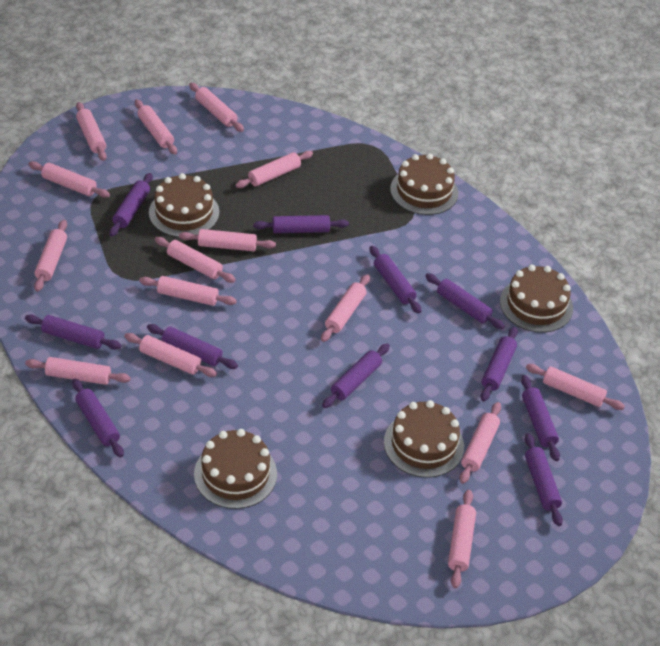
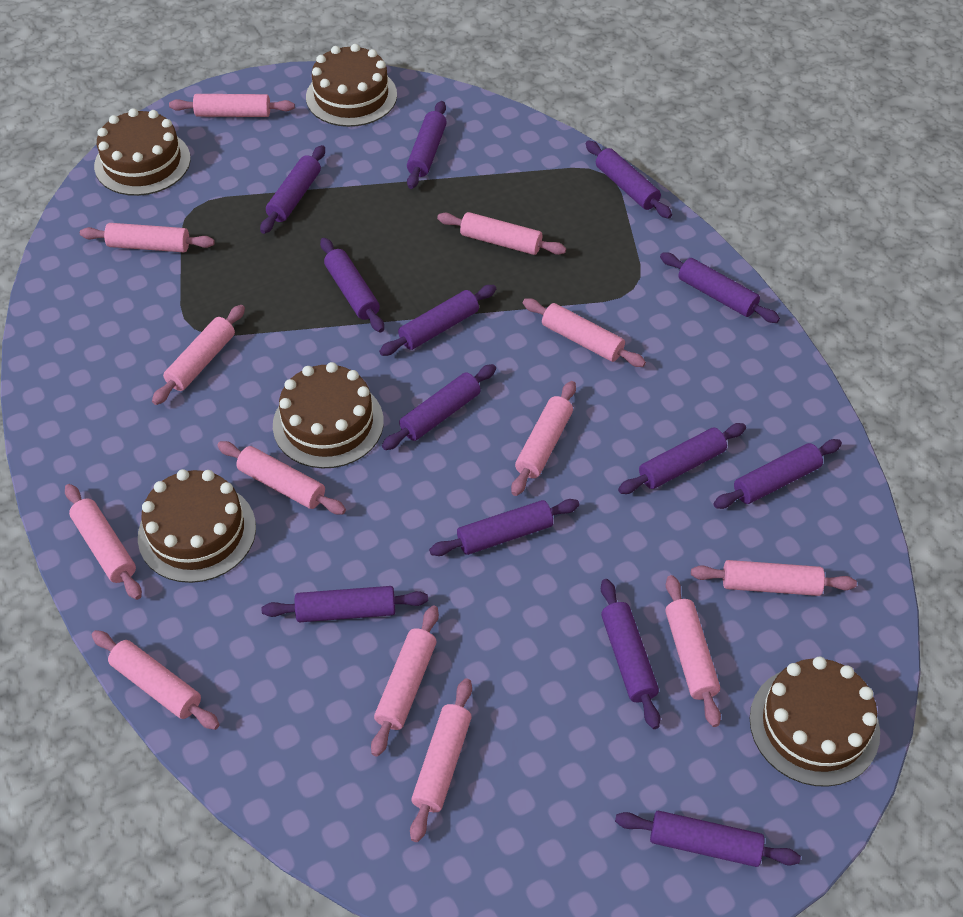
pink rolling pin: [25,357,131,385] [29,161,110,198] [34,220,67,292] [76,102,107,161] [124,333,217,377] [135,99,177,155] [139,276,237,306] [155,237,236,283] [179,229,276,252] [189,83,244,132] [235,151,313,188] [321,274,370,342] [448,490,476,588] [460,402,501,484] [526,364,625,410] = 15 -> [65,484,142,600] [80,223,215,252] [92,630,220,730] [152,305,245,405] [169,94,295,117] [217,441,346,514] [371,606,439,757] [410,678,472,842] [437,212,566,255] [511,381,576,496] [523,298,646,367] [665,575,721,727] [691,560,857,596] = 13
purple rolling pin: [25,314,121,349] [72,379,124,458] [109,173,153,236] [147,324,238,369] [253,215,349,233] [322,343,390,408] [370,246,421,314] [425,273,505,330] [480,327,518,401] [521,375,560,461] [525,433,563,526] = 11 -> [260,145,325,234] [261,586,428,622] [320,238,384,333] [379,285,496,356] [382,364,496,450] [407,101,447,189] [429,499,579,556] [586,141,672,219] [601,579,660,729] [615,811,801,867] [618,423,746,494] [660,252,780,323] [714,439,842,509] = 13

